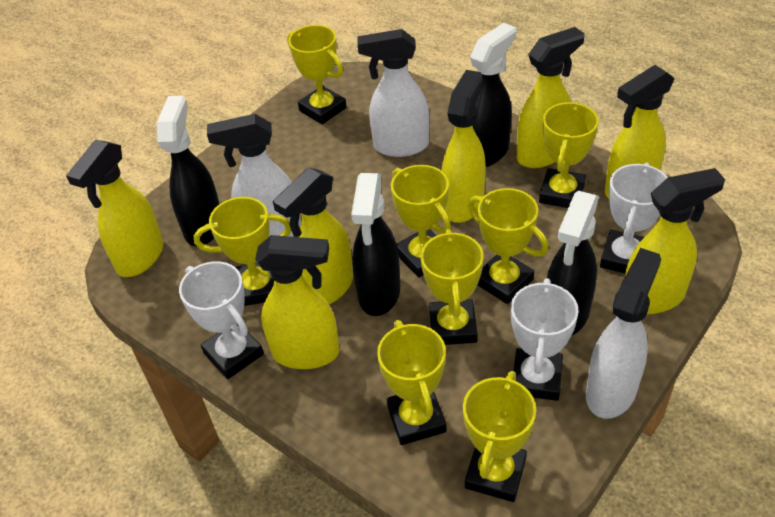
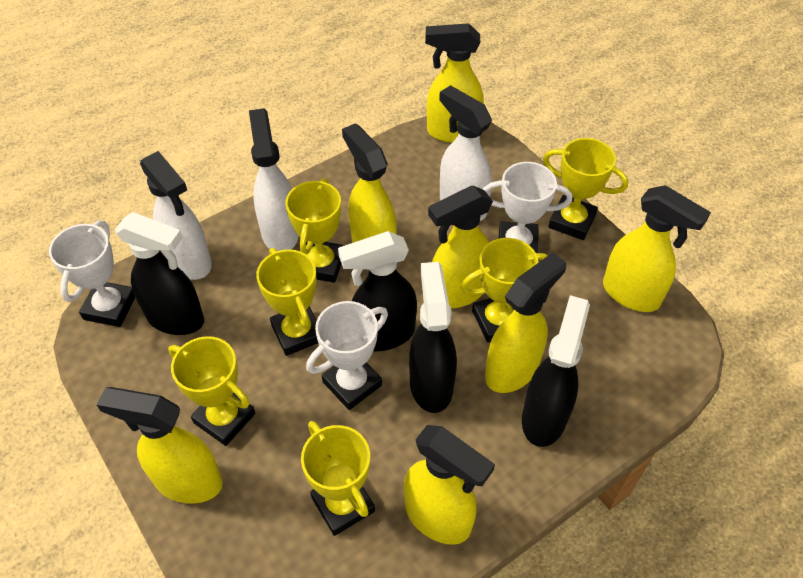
yellow trophy: [194,197,291,306] [287,25,347,124] [377,320,447,445] [391,165,451,278] [421,229,483,345] [463,371,536,502] [468,188,549,304] [539,102,599,208] = 8 -> [168,336,255,446] [256,248,318,356] [285,178,344,283] [301,421,375,536] [461,238,548,343] [543,138,628,240] = 6

